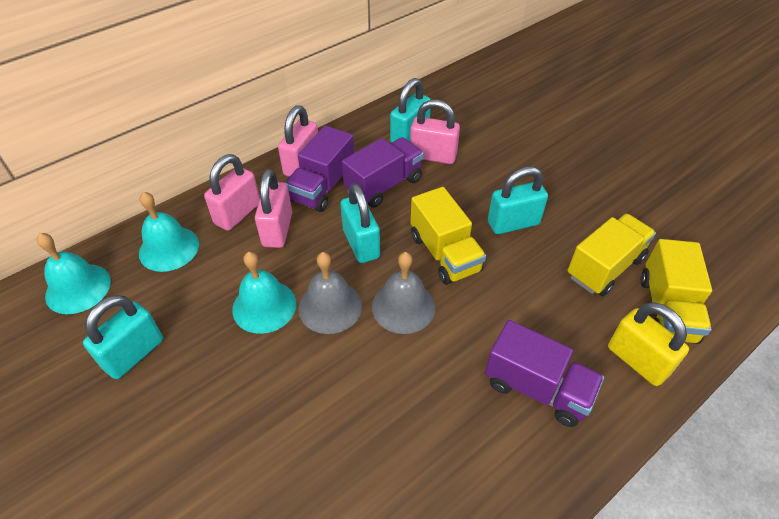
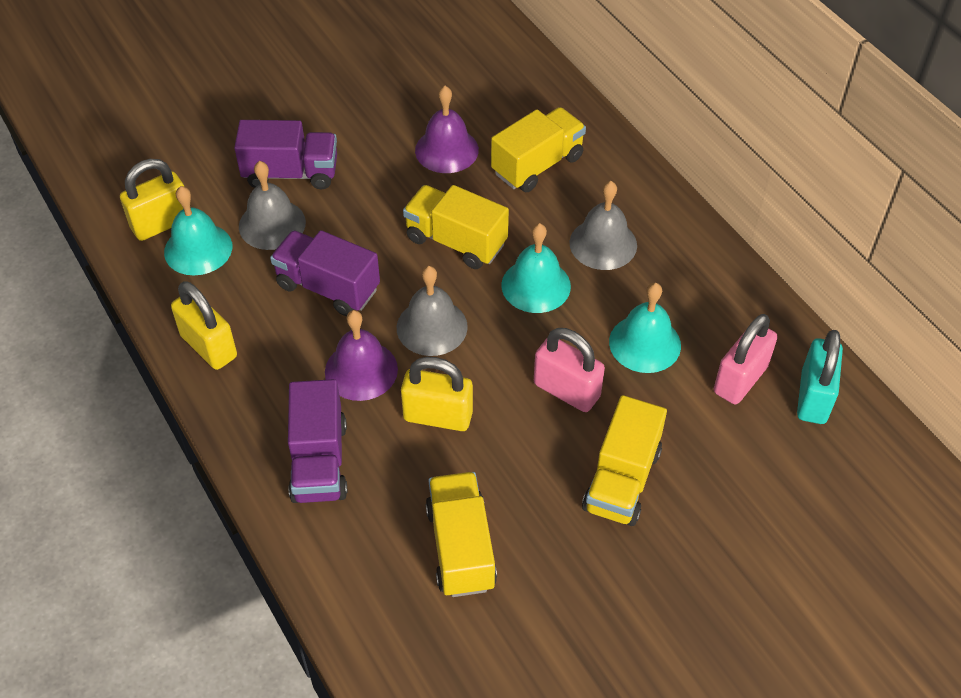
grey bell: [298,252,362,334] [372,252,436,334] = 2 -> [239,161,306,250] [397,266,468,356] [570,181,637,270] = 3
pink padlock: [204,154,260,231] [255,169,292,248] [278,105,318,177] [410,100,460,164] = 4 -> [534,328,605,412] [714,314,778,404] = 2
purple bell: none = 0 -> [325,310,398,401] [415,86,479,173] = 2
turquoise padlock: [83,295,163,379] [340,183,380,263] [390,78,431,143] [488,166,548,234] = 4 -> [797,330,843,424] = 1
yellow padlock: [608,302,689,386] = 1 -> [120,159,184,241] [171,281,237,370] [401,357,473,431] = 3
yellow truck: [410,187,486,285] [567,214,656,296] [641,239,712,344] = 3 -> [403,185,509,269] [425,472,497,597] [491,107,586,192] [582,395,667,526] = 4

